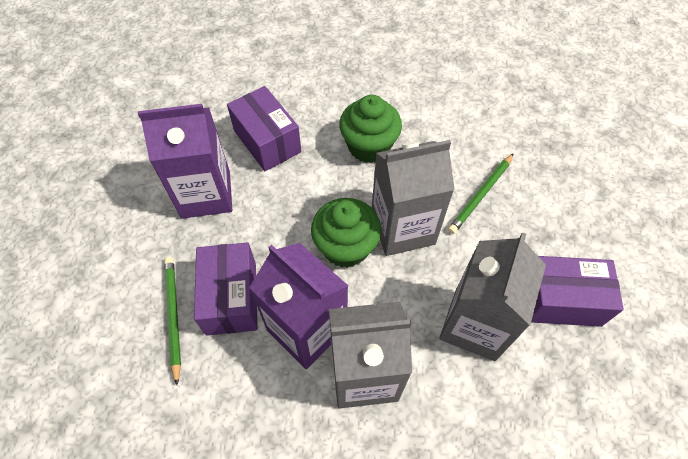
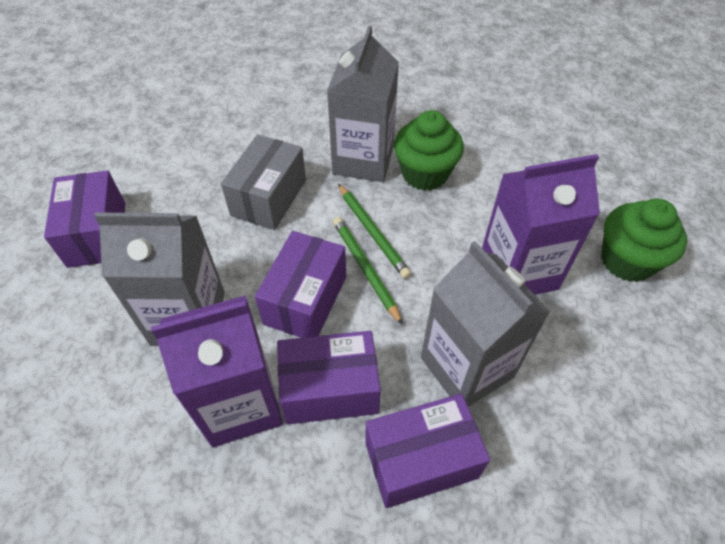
grey box: none = 0 -> [221,134,306,230] = 1
purple box: [194,242,258,336] [227,86,301,171] [531,256,624,327] = 3 -> [44,171,125,268] [255,231,346,338] [277,331,381,424] [365,393,490,508] = 4

